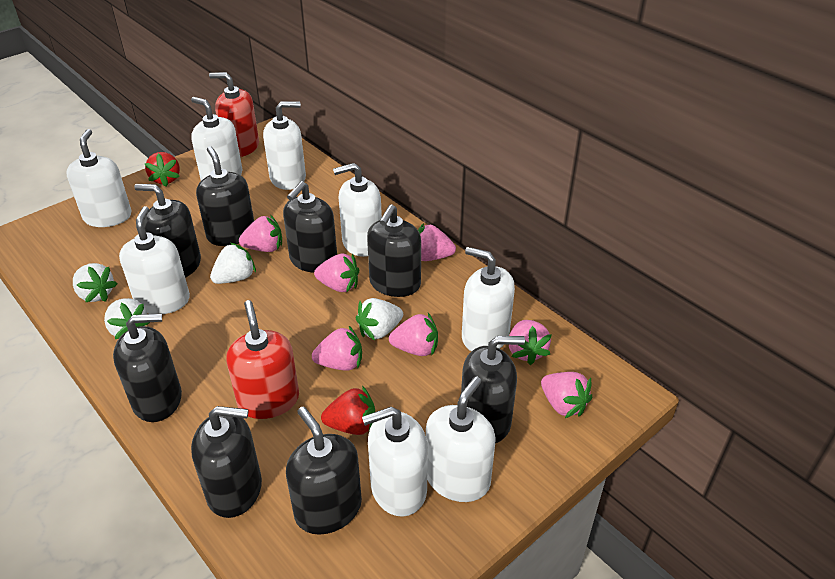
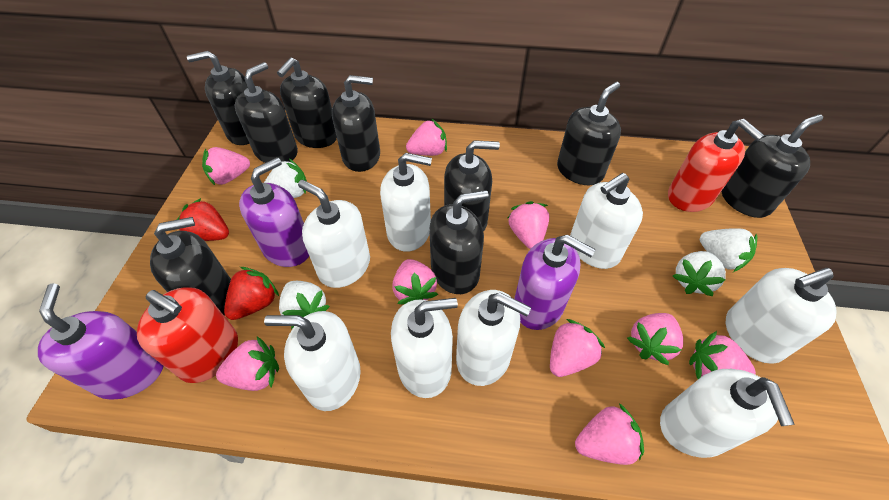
black soap dispenser: [113,313,182,422] [134,184,201,278] [191,406,262,518] [196,146,254,246] [283,181,337,273] [286,406,362,535] [367,204,421,297] [461,336,525,443] = 8 -> [150,217,231,316] [187,51,250,145] [234,62,298,163] [277,57,337,148] [332,75,380,172] [429,190,489,294] [444,140,500,232] [557,82,621,185] [722,114,823,218] = 9
pink strawberry: [239,215,282,252] [312,326,362,371] [314,254,359,292] [389,313,438,356] [418,223,456,261] [509,320,551,365] [541,372,592,418] = 7 -> [202,147,250,185] [216,336,279,391] [393,259,438,304] [406,119,447,156] [508,201,549,249] [550,319,605,377] [575,403,644,465] [627,313,683,365] [689,331,756,379] = 9
purple soap dispenser: none = 0 -> [38,283,163,400] [239,157,309,267] [514,235,596,330] = 3

